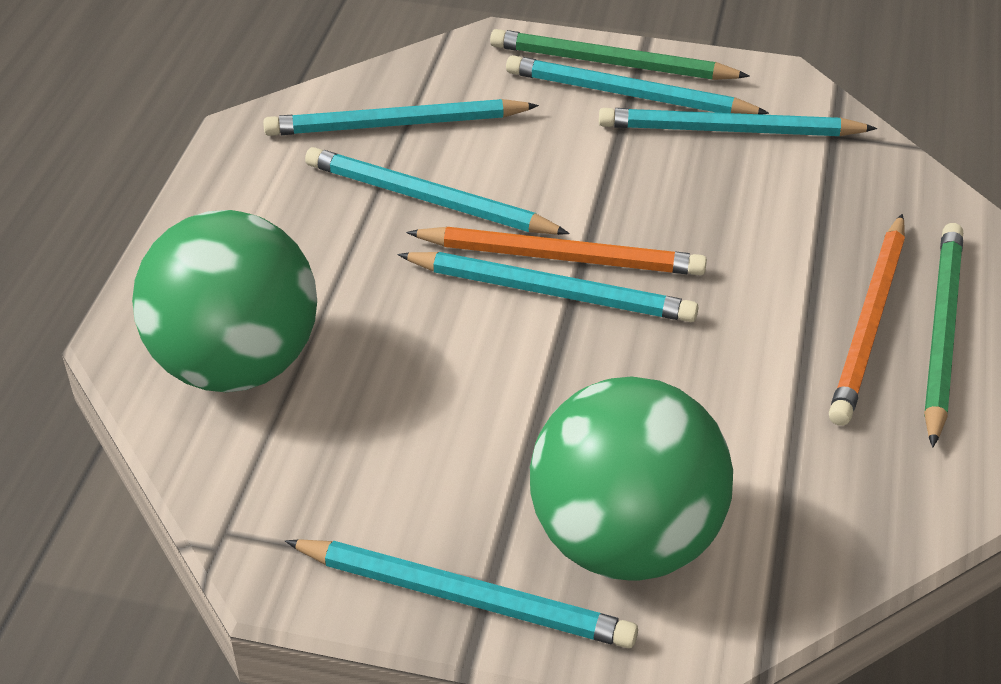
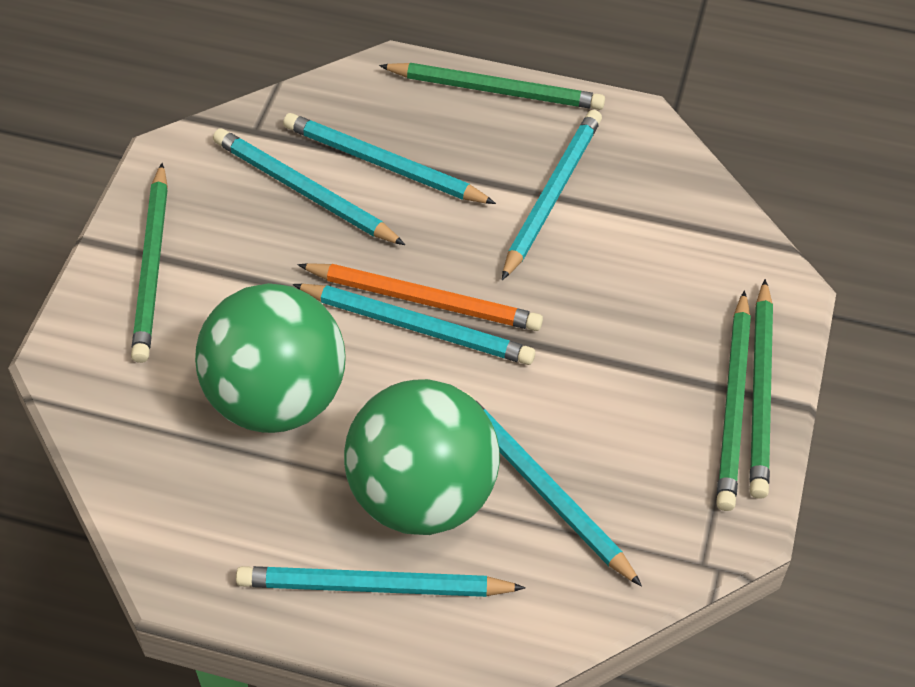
green pencil: [490,29,750,80] [924,223,963,448] = 2 -> [131,163,168,363] [379,63,605,110] [716,290,751,511] [750,279,773,499] = 4
orange pencil: [406,227,707,275] [829,214,905,426] = 2 -> [298,263,543,331] = 1

